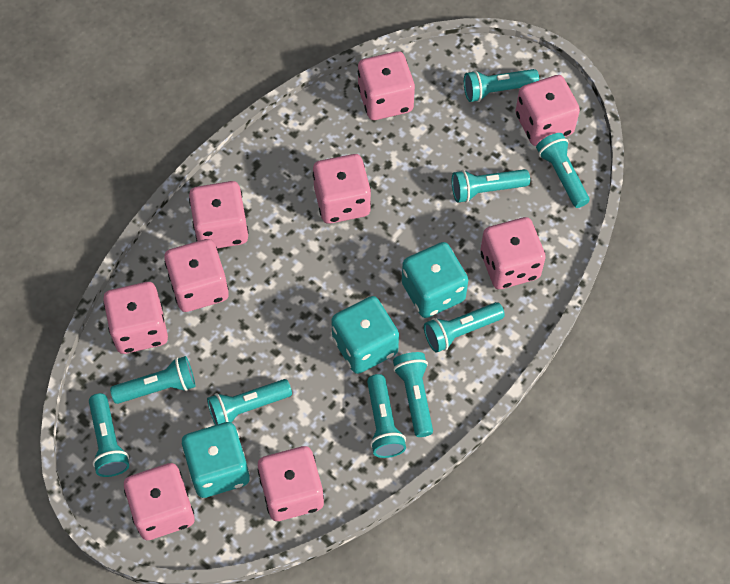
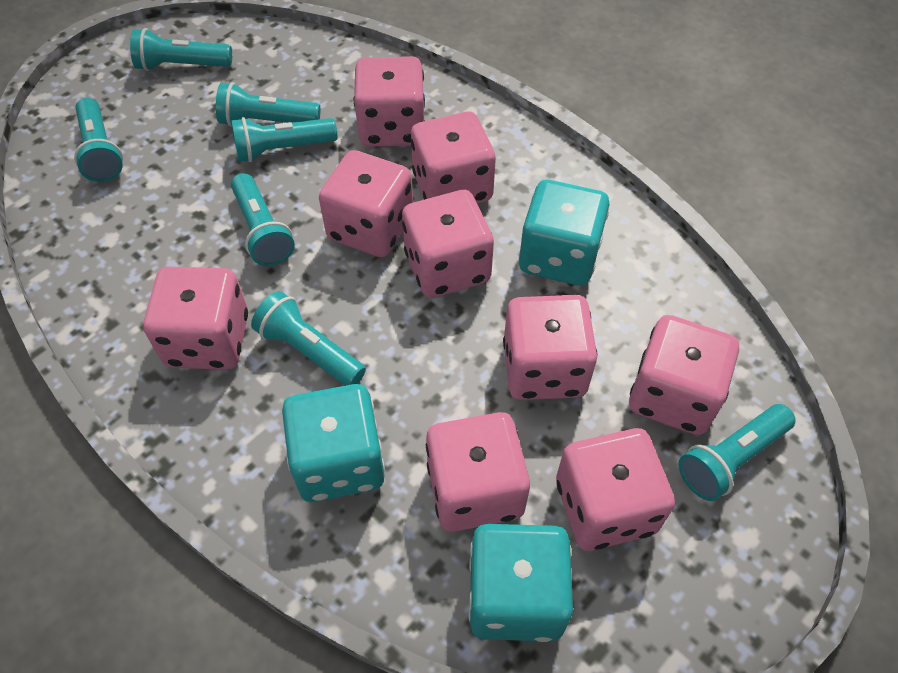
turquoise flashlight: [89,393,129,477] [110,356,196,404] [207,379,292,425] [367,374,406,458] [393,352,433,437] [424,302,505,353] [452,169,530,203] [464,69,539,102] [536,133,589,208] = 9 -> [74,98,123,182] [130,28,232,71] [216,82,320,127] [231,117,337,162] [231,173,295,266] [251,291,366,386] [679,404,796,501] = 7

